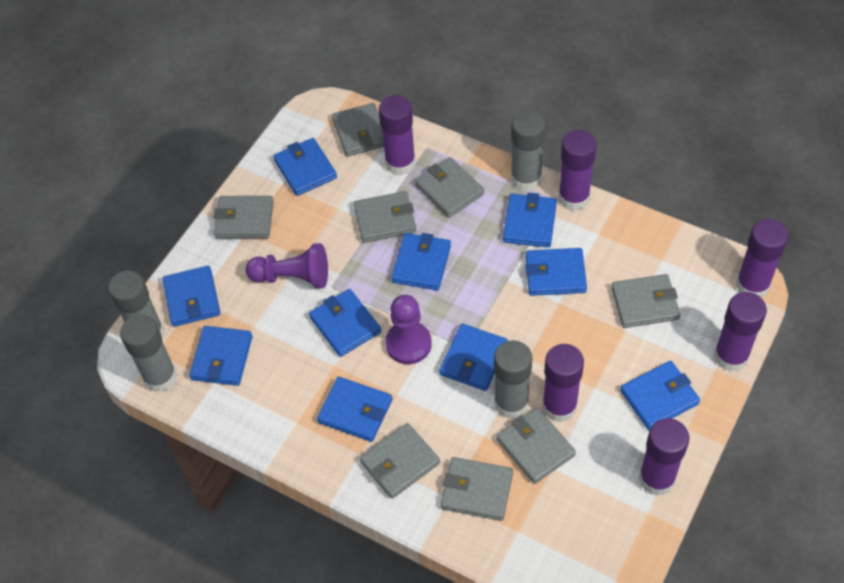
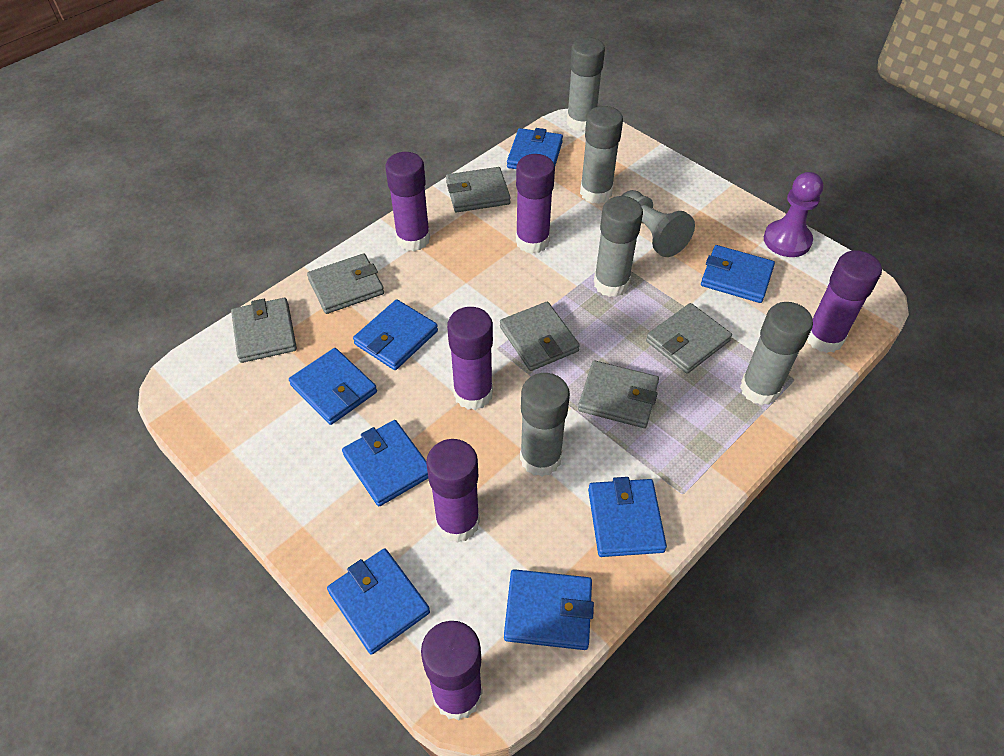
blue wallet: [162,266,220,327] [189,326,253,386] [273,138,337,196] [309,289,381,357] [317,376,392,442] [391,233,451,290] [439,324,508,391] [503,193,557,248] [525,248,587,296] [620,361,700,430] = 10 -> [289,348,377,425] [327,548,430,655] [342,420,428,506] [353,299,438,370] [504,569,594,650] [507,128,563,169] [588,477,667,557] [701,245,775,303] = 8
grey glue stick: [108,270,165,340] [120,315,177,392] [494,340,532,419] [511,111,546,191] = 4 -> [520,373,570,477] [567,37,605,131] [580,106,623,204] [594,196,643,297] [740,302,813,405] = 5
grey pawn: none = 0 -> [622,190,695,257] = 1
grey wallet: [213,196,274,239] [332,103,384,157] [354,191,416,243] [360,423,440,499] [415,157,484,218] [441,457,513,521] [497,408,576,484] [611,274,680,328] = 8 -> [231,298,297,363] [307,254,384,314] [446,167,511,212] [500,302,580,371] [578,361,659,428] [646,303,732,374] = 6
purple pawn: [245,243,328,288] [385,295,432,364] = 2 -> [764,172,823,257] = 1

